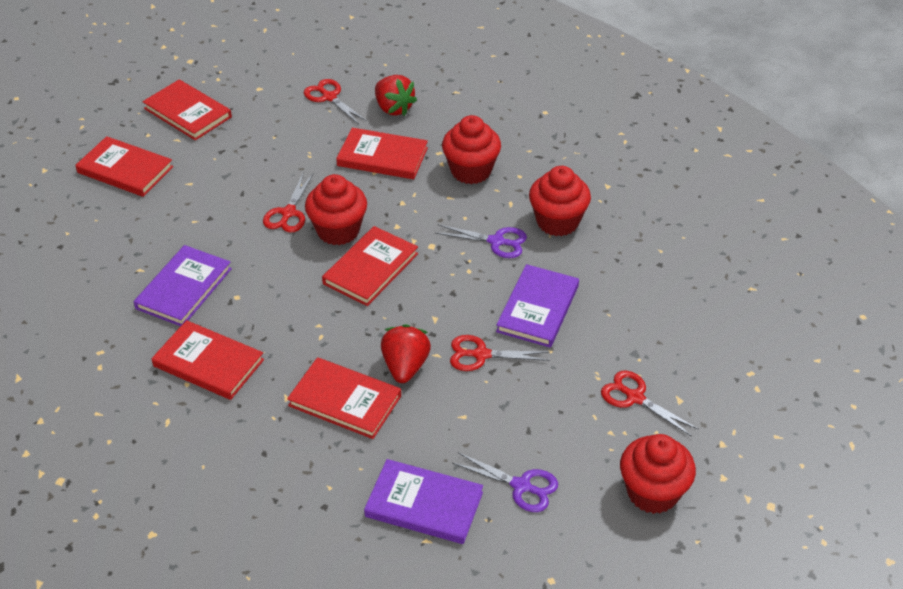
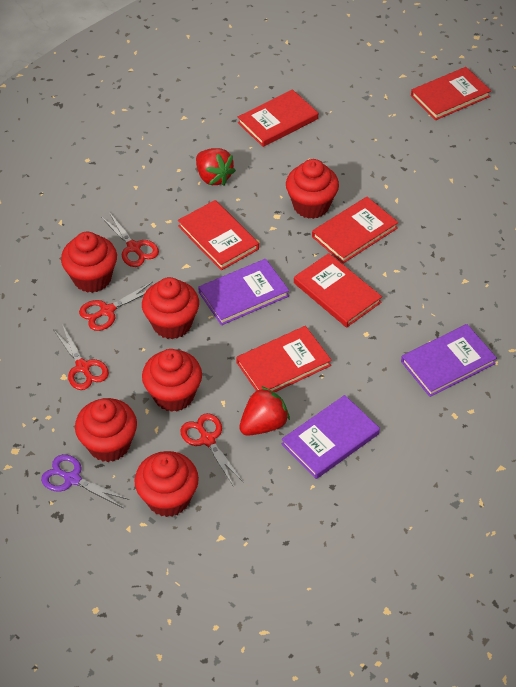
purple scissors: [435,224,527,258] [452,452,558,512] = 2 -> [41,454,129,508] = 1
red cupcake: [305,174,367,245] [442,115,501,184] [529,166,591,236] [620,434,696,514] = 4 -> [61,232,117,293] [75,398,137,462] [134,451,199,517] [142,277,199,339] [142,349,202,412] [286,159,339,219] = 6

